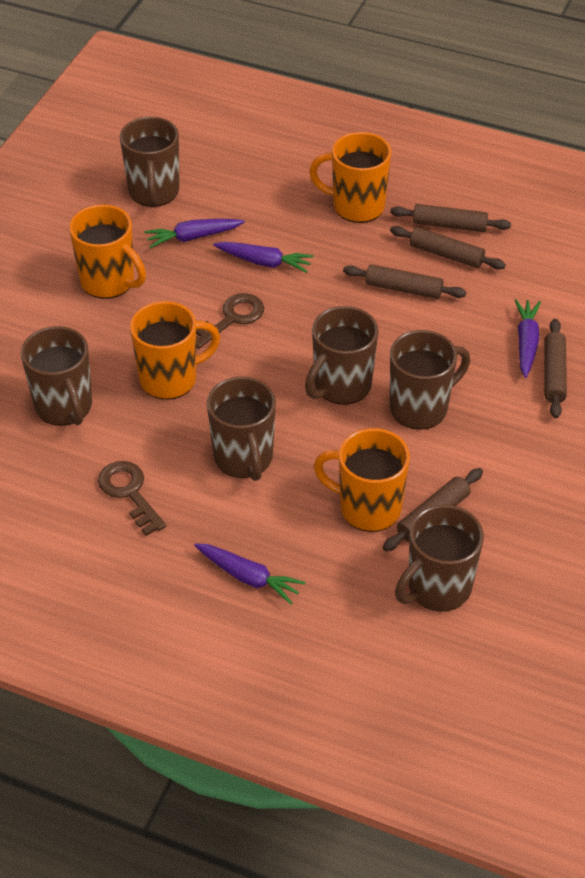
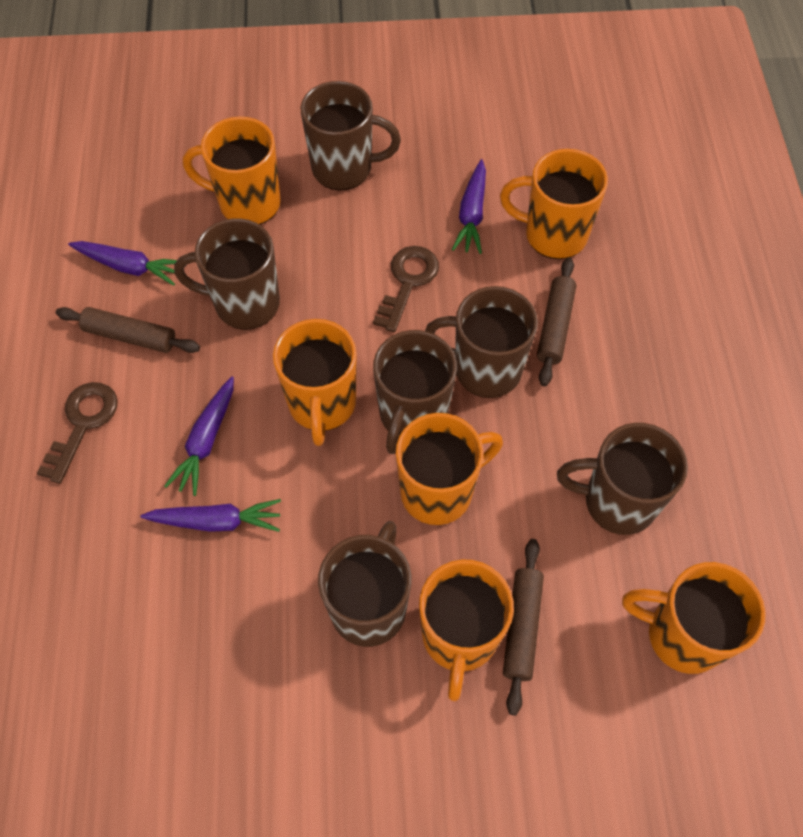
brown rolling pin: [343,264,466,299] [383,468,483,551] [390,204,511,232] [390,226,506,269] [545,319,567,418] = 5 -> [56,307,200,353] [503,539,544,716] [537,257,576,386] = 3
orange mug: [69,204,146,299] [130,301,220,400] [309,132,391,223] [314,428,410,532] = 4 -> [183,117,281,225] [273,319,357,446] [396,413,503,525] [419,560,514,701] [500,149,608,259] [622,562,766,674] = 6

